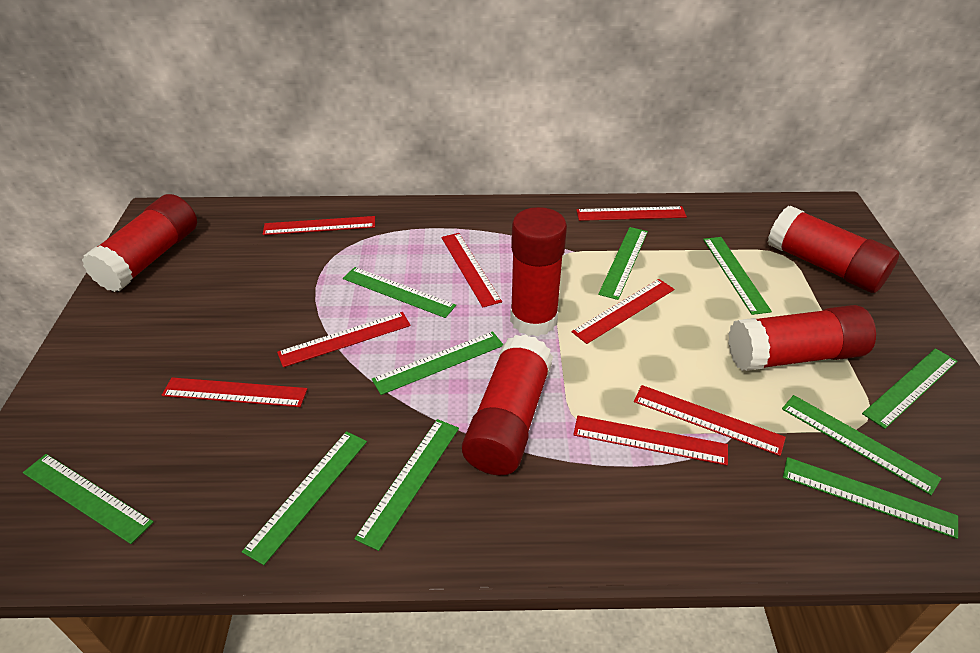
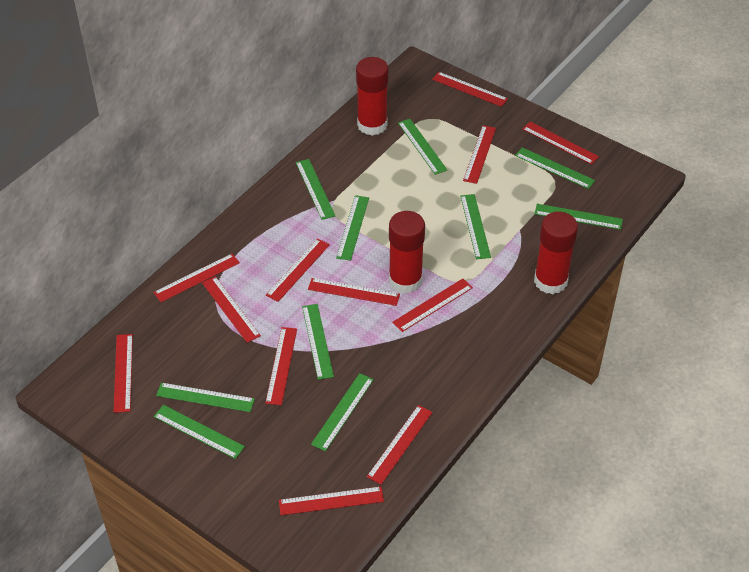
red glue stick: [82,194,197,292] [462,335,553,475] [510,207,567,337] [728,305,876,371] [768,206,899,293] = 5 -> [356,57,389,136] [389,211,425,293] [534,212,578,294] = 3
red ruler: [162,377,307,407] [263,216,375,235] [277,312,411,367] [441,233,502,307] [571,279,674,344] [573,416,728,465] [576,206,687,221] [634,385,786,456] = 8 -> [114,334,133,413] [153,254,240,302] [202,276,261,343] [265,327,297,405] [266,238,330,302] [279,486,384,515] [308,278,400,306] [367,405,433,485] [392,279,473,332] [432,72,508,107] [463,125,496,184] [523,122,599,165] = 12

